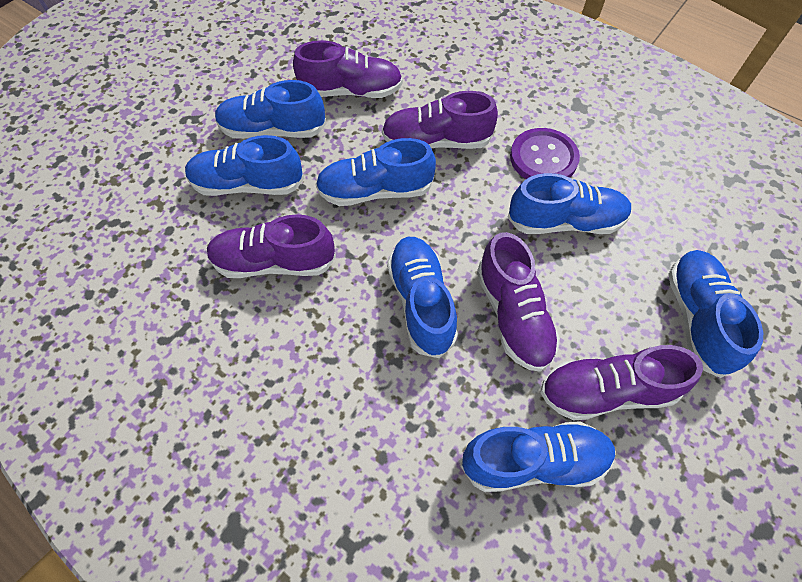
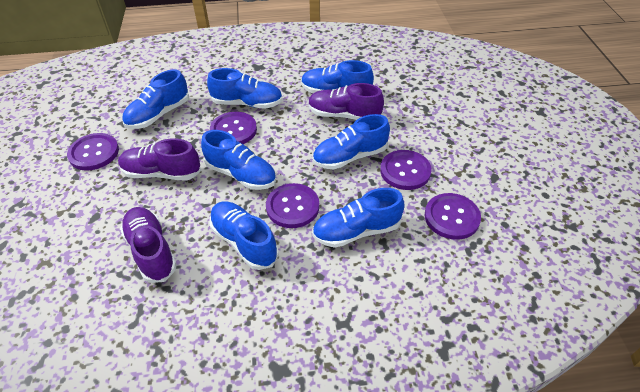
purple button: [510,128,580,179] = 1 -> [67,133,119,171] [210,112,257,144] [266,183,319,228] [380,150,432,190] [425,193,481,240] = 5
purple shoe: [207,214,336,278] [293,40,403,98] [382,91,498,149] [477,232,560,372] [540,345,703,420] = 5 -> [118,138,201,180] [120,207,177,283] [308,83,384,120] = 3

